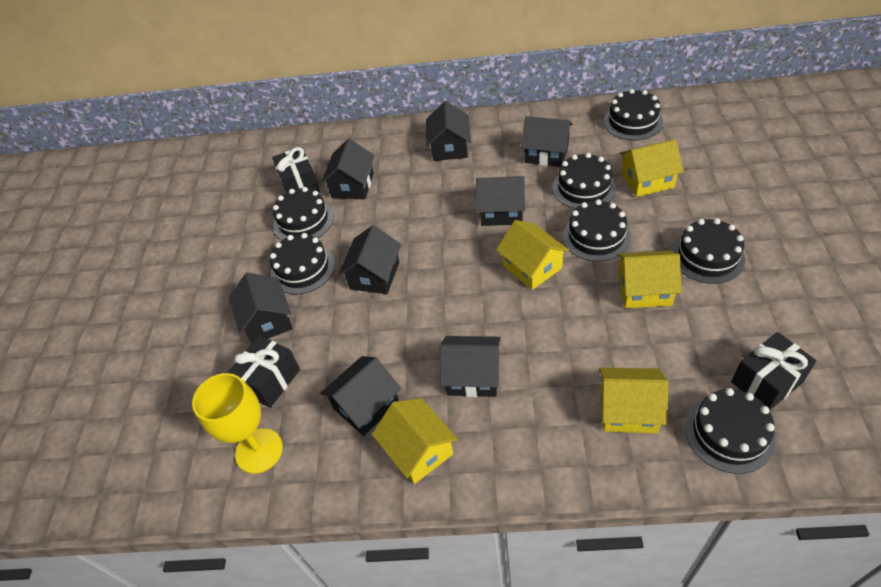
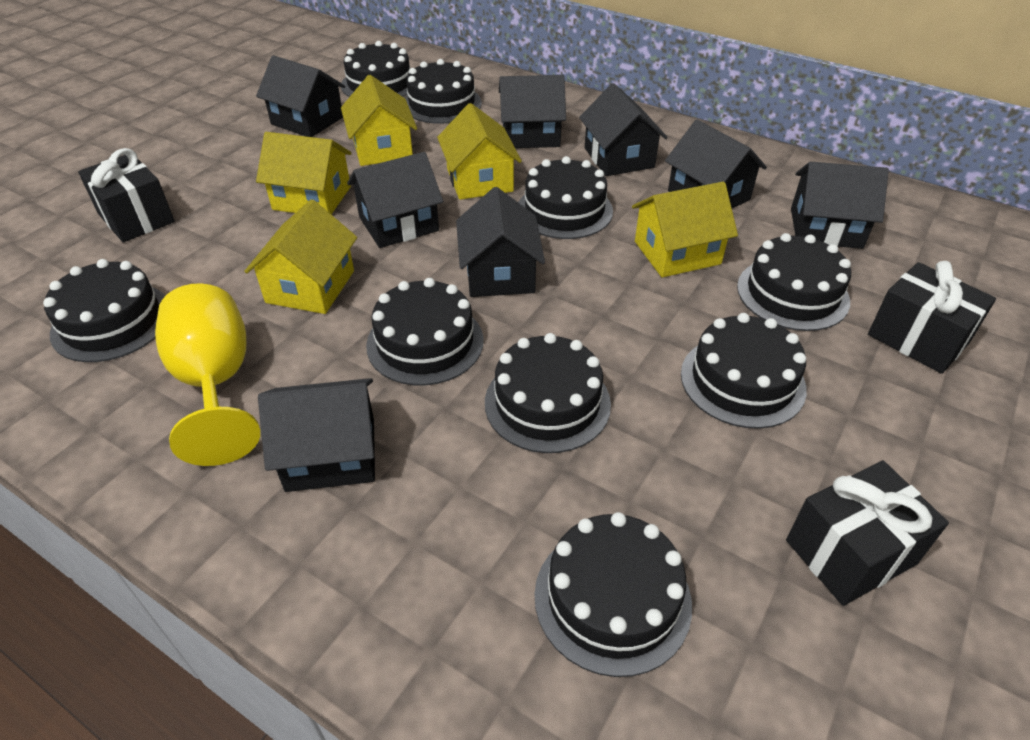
black cake: [270,233,335,294] [273,187,334,240] [553,153,616,209] [563,199,631,262] [604,89,663,140] [672,218,745,284] [685,388,775,474] = 7 -> [43,259,165,362] [341,41,410,97] [366,278,484,385] [405,59,482,123] [485,333,611,453] [518,156,613,239] [535,512,692,677] [681,313,807,429] [737,233,851,331] = 9

